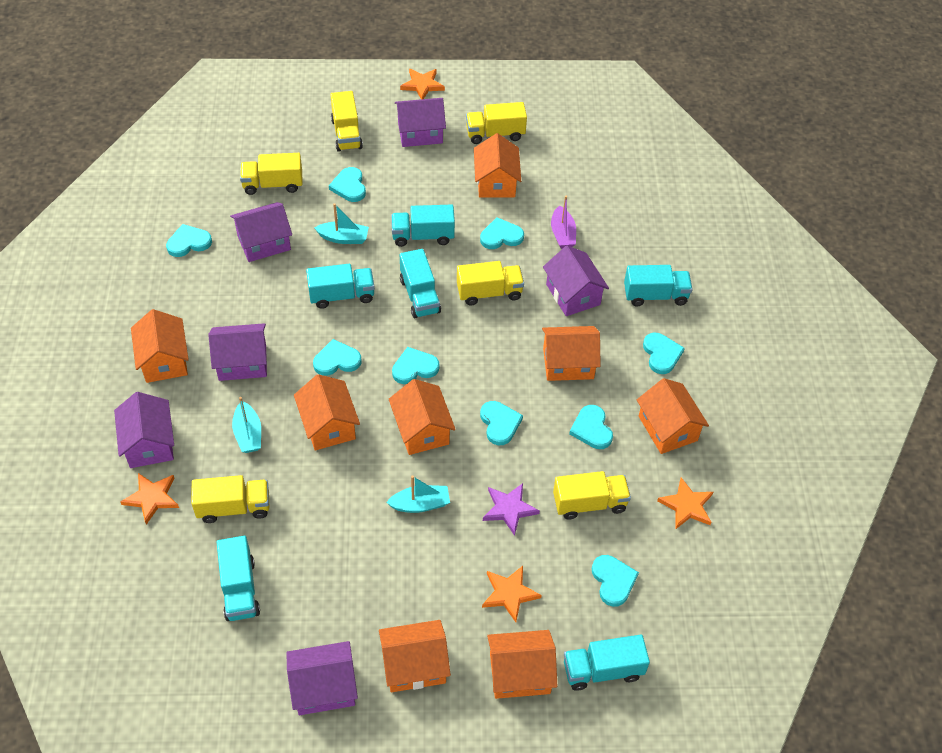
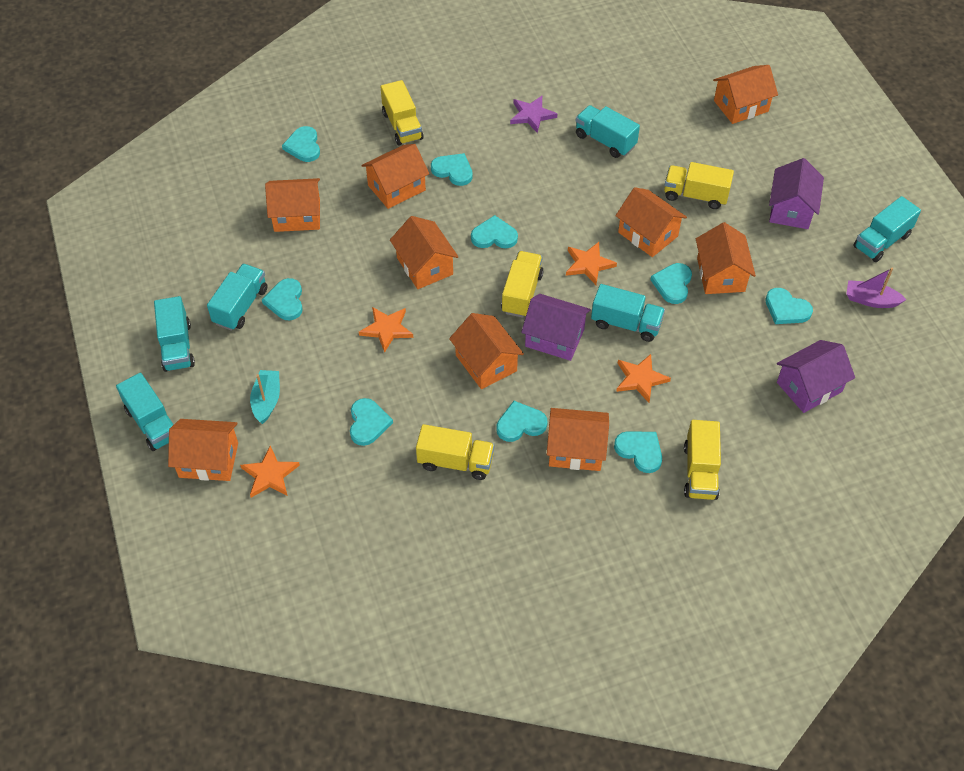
orange house: [131,309,189,383] [294,374,360,451] [379,620,451,692] [389,379,456,455] [474,133,521,198] [487,630,557,699] [542,326,601,381] [637,378,709,454] = 8 -> [168,419,238,481] [265,178,320,232] [361,144,429,209] [390,216,458,289] [449,313,524,389] [547,408,609,471] [615,187,687,257] [696,222,756,294] [713,65,778,124] = 9
purple house: [114,392,174,468] [208,323,267,381] [230,202,292,262] [287,641,358,715] [395,98,446,147] [543,246,609,316] = 6 -> [521,294,591,361] [769,158,824,229] [777,340,855,413] = 3
turquoise boat: [232,397,261,453] [315,203,369,244] [386,476,450,513] = 3 -> [250,370,280,424] = 1
yellow truck: [191,475,269,523] [240,153,302,195] [330,91,363,152] [457,261,524,306] [466,102,527,144] [553,471,631,520] = 6 -> [380,80,423,146] [416,424,494,480] [501,251,544,318] [664,162,734,209] [684,420,721,500] = 5

